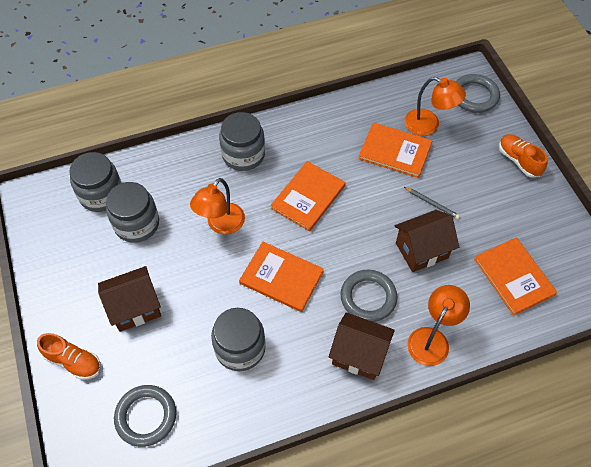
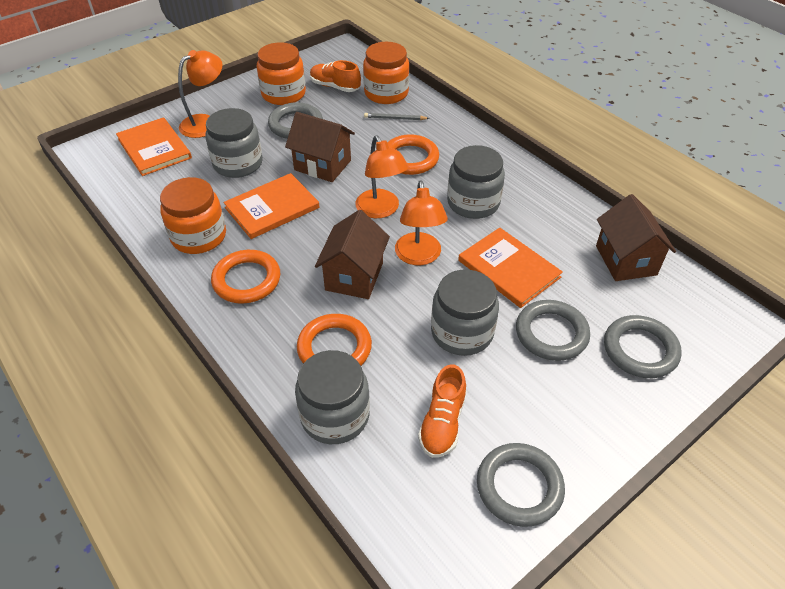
grey ring: [114,385,176,447] [341,270,397,322] [456,74,500,113] = 3 -> [268,102,323,139] [477,443,565,527] [516,300,590,361] [604,315,682,378] = 4
orange book: [239,242,324,312] [270,161,346,231] [359,122,432,178] [474,237,557,316] = 4 -> [116,117,192,176] [223,173,320,239] [458,228,563,308] = 3
orange jar: none = 0 -> [160,177,226,254] [257,42,306,105] [363,42,409,104] = 3
orange ring: none = 0 -> [211,250,280,303] [297,314,372,366] [387,134,439,175] = 3

